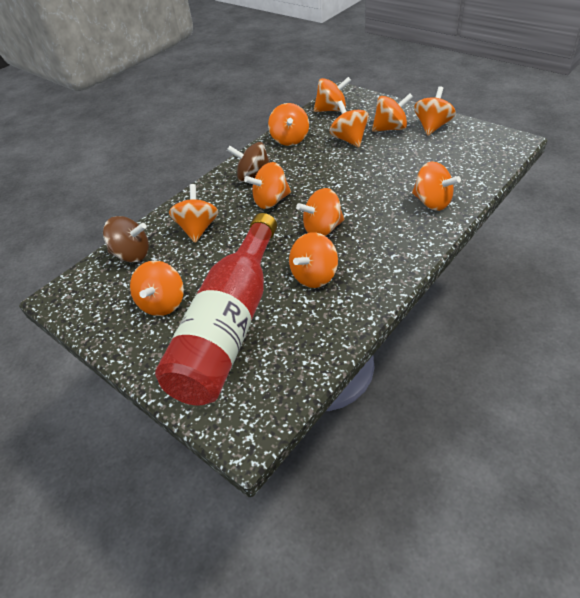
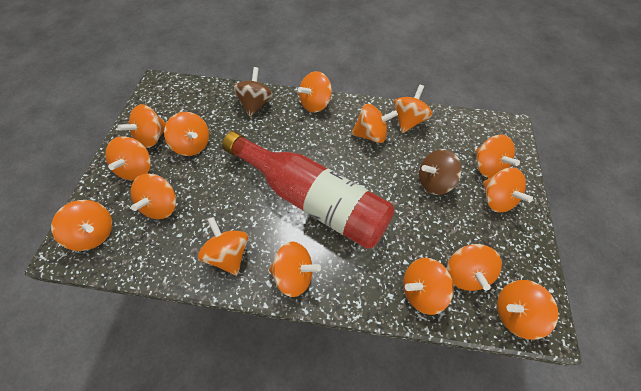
orange spinning top: [130,260,184,316] [169,184,218,243] [244,162,291,209] [268,103,309,146] [289,232,338,288] [296,188,344,236] [314,77,351,112] [330,100,369,147] [372,93,413,132] [412,161,461,211] [414,86,456,135] = 11 -> [51,200,112,251] [105,136,151,180] [118,104,166,148] [130,174,176,219] [164,112,209,156] [198,217,248,275] [269,242,321,297] [298,71,332,112] [352,104,398,143] [393,85,432,133] [403,258,454,315] [447,244,502,291] [475,135,520,178] [483,168,533,213] [497,280,558,340] = 15

